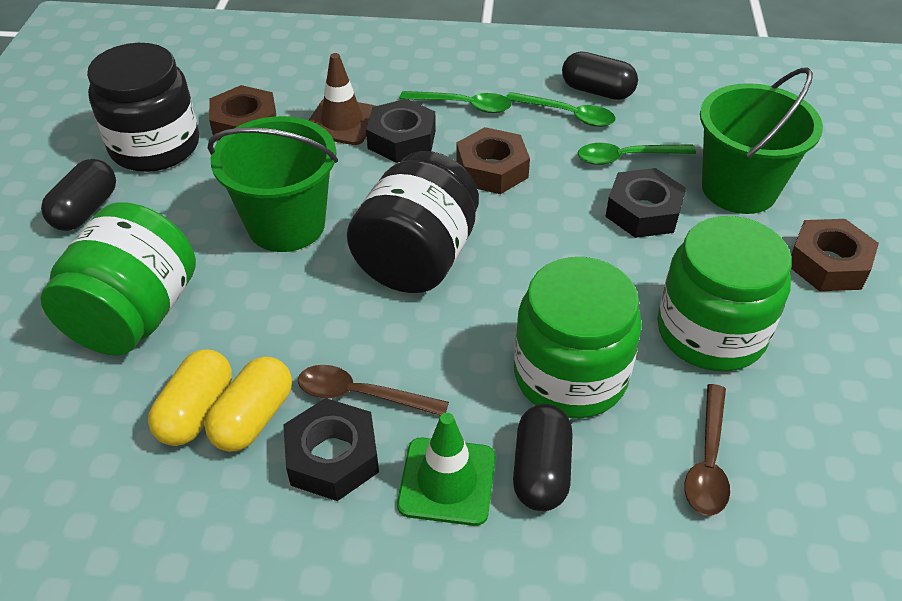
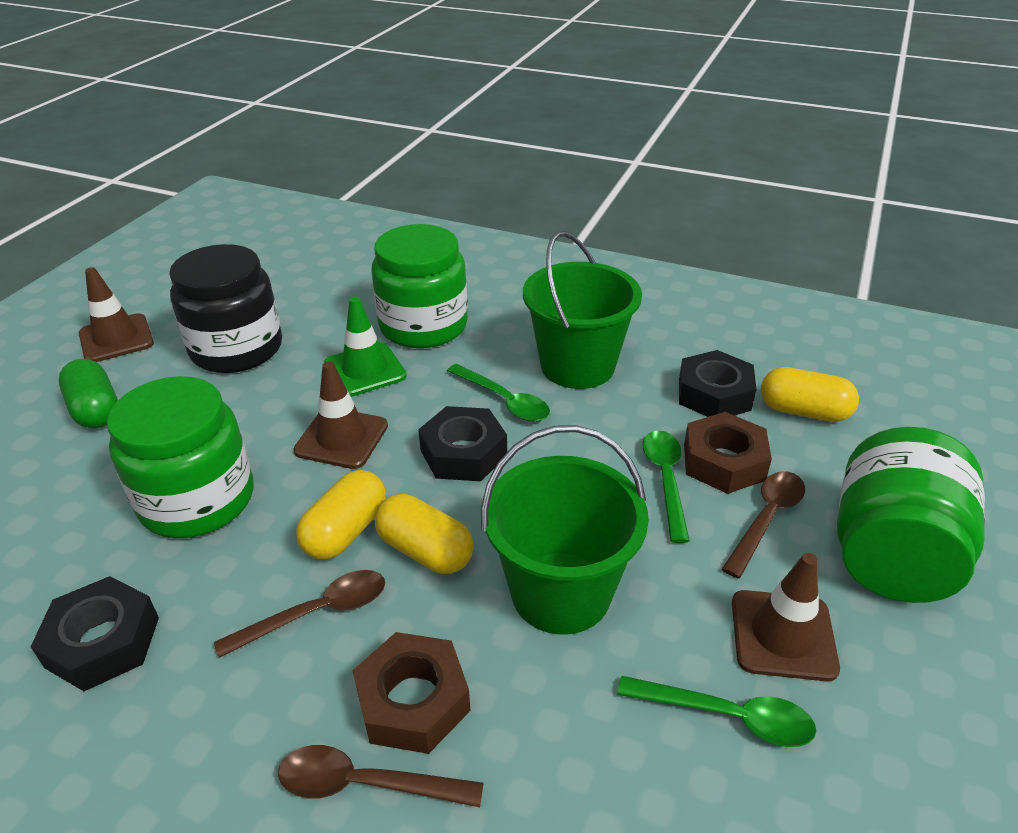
black capsule: [41,159,116,231] [513,404,573,511] [562,51,638,100] = 3 -> none = 0
black jar: [87,43,199,172] [347,151,479,293] = 2 -> [169,244,282,373] = 1
brown nut: [209,85,276,141] [456,127,530,194] [791,219,879,291] = 3 -> [353,632,471,754] [684,412,772,494] = 2
brown spoon: [298,365,449,416] [684,384,730,516] = 2 -> [214,570,385,658] [278,745,484,807] [722,471,805,579] = 3
brown traffic cone: [309,53,375,145] = 1 -> [79,267,154,362] [293,361,388,469] [732,553,840,682] = 3
green capsule: none = 0 -> [59,359,118,428] = 1
yellow capsule: [148,349,232,446] [204,357,292,452] = 2 -> [296,470,386,560] [375,494,474,574] [761,367,859,422] = 3

